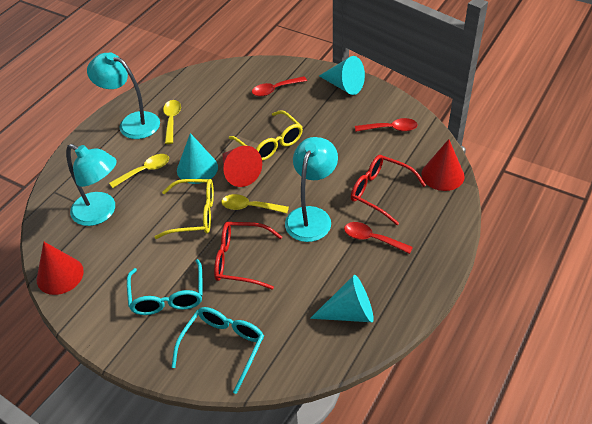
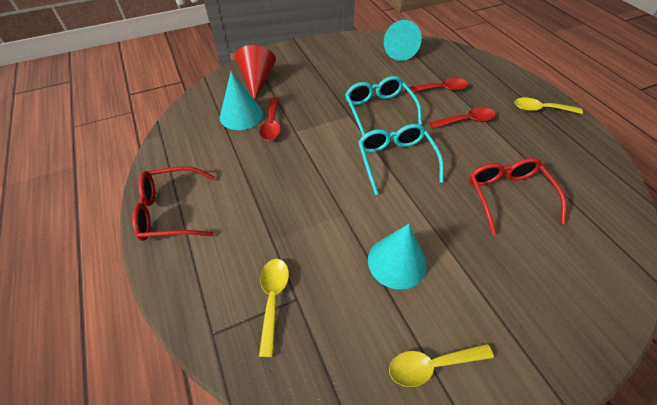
red cone: [36,242,84,295] [223,146,262,187] [421,139,465,191] = 3 -> [235,45,276,100] = 1
turquoise lamp: [66,144,117,226] [87,52,160,139] [285,137,338,242] = 3 -> none = 0
yellow glasses: [154,179,214,239] [229,110,303,161] = 2 -> none = 0

